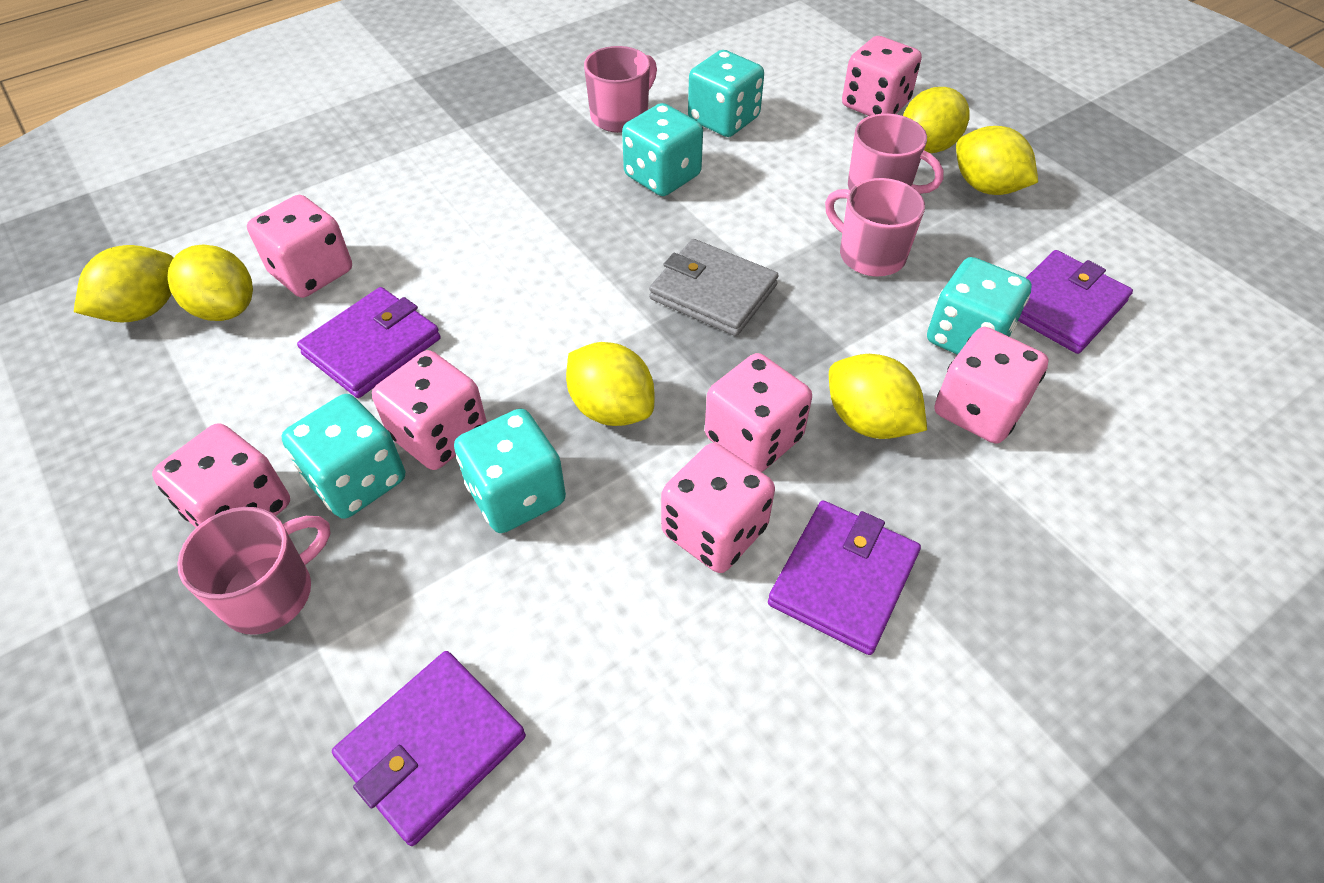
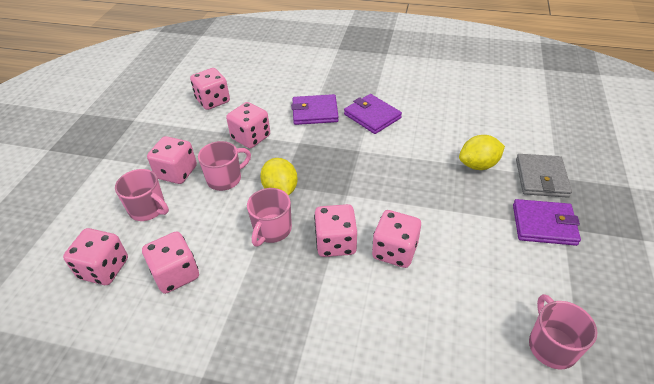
purple wallet: [297,287,441,398] [332,651,526,846] [768,501,921,655] [1018,250,1133,354] = 4 -> [291,94,339,125] [344,94,402,134] [513,199,581,246] = 3
turquoise dice: [281,394,405,519] [454,408,566,533] [622,103,703,196] [688,50,764,137] [927,257,1032,355] = 5 -> none = 0
yellow lemon: [74,245,174,323] [167,245,253,321] [566,342,654,426] [829,354,927,439] [903,87,970,153] [956,126,1038,195] = 6 -> [260,158,298,196] [459,135,505,170] = 2

